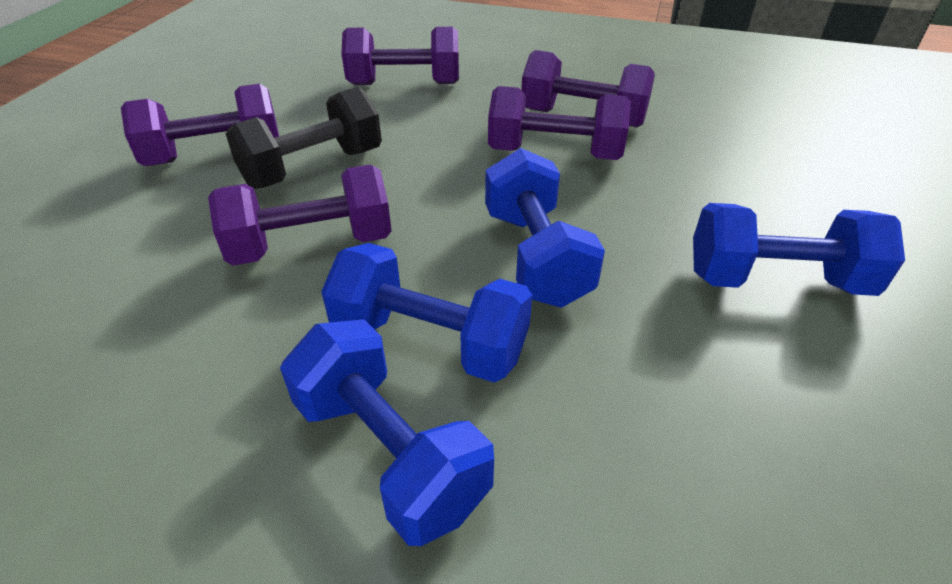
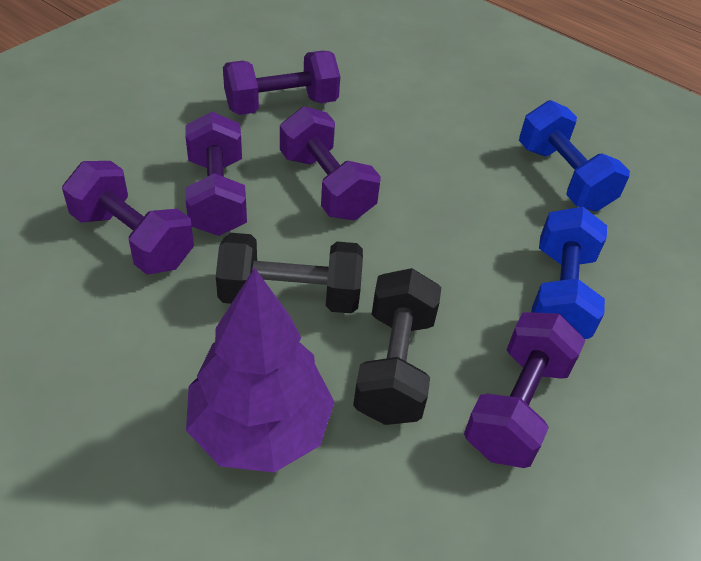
black dumbbell: [226,87,382,189] = 1 -> [216,233,363,313] [353,268,441,425] = 2
blue dumbbell: [280,319,494,546] [321,243,532,382] [485,148,605,308] [693,203,905,296] = 4 -> [519,100,630,211] [531,207,607,339] = 2
purple tree: none = 0 -> [186,268,335,473] = 1

